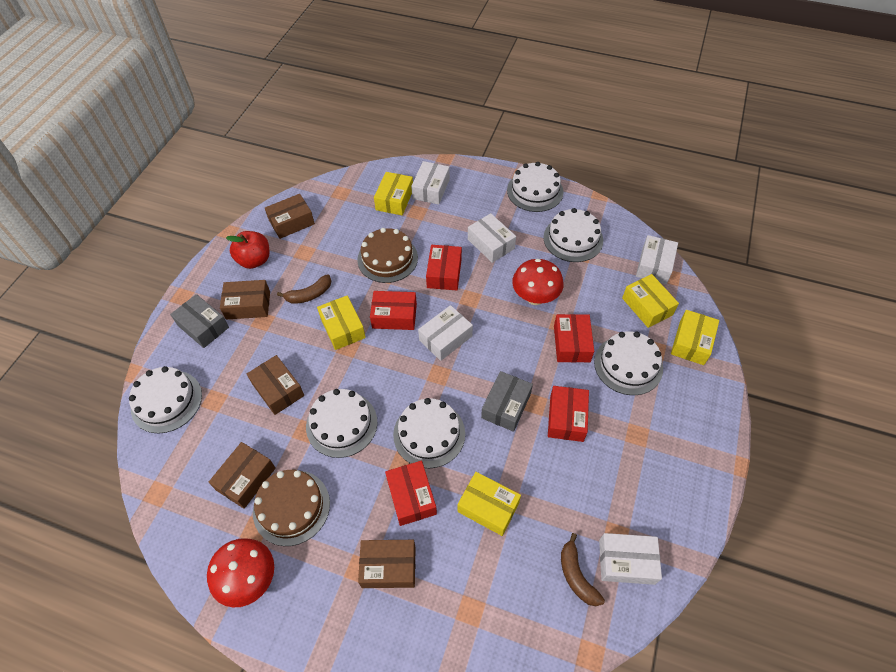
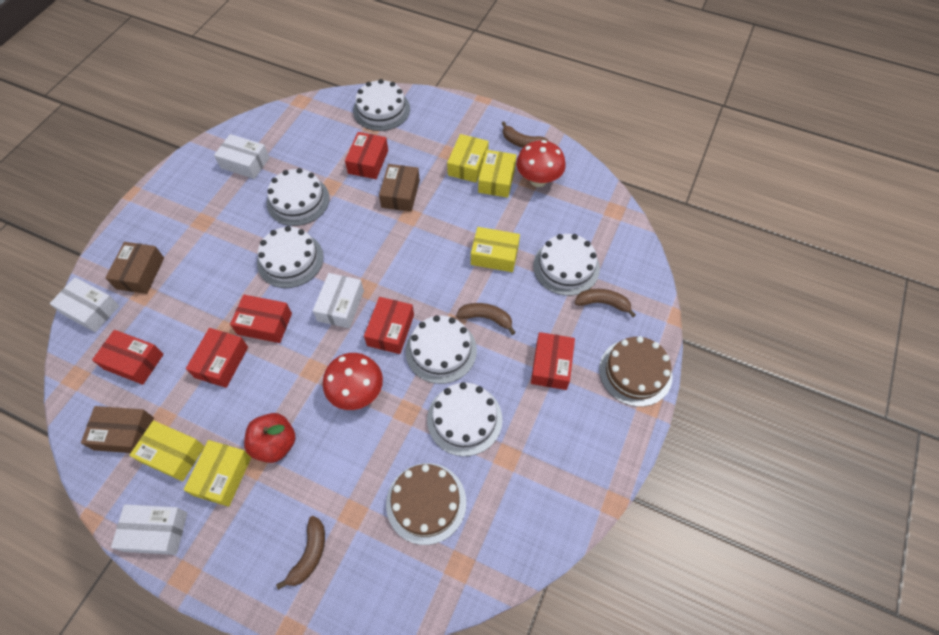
brown banana: [277,274,331,304] [561,533,605,606] = 2 -> [276,516,325,590] [456,303,516,335] [501,122,548,148] [575,289,636,317] = 4
brown box: [208,442,276,509] [220,280,270,320] [247,355,304,415] [265,194,315,239] [358,540,416,588] = 5 -> [81,406,154,453] [105,242,164,294] [379,164,420,212] = 3
grey box: [170,294,229,348] [481,371,533,432] = 2 -> none = 0
red box: [370,291,417,330] [385,461,437,526] [426,245,462,290] [548,386,589,442] [554,314,594,363] = 5 -> [92,330,164,385] [186,328,248,388] [230,295,292,343] [345,132,388,179] [364,297,414,354] [531,332,575,390] = 6
white box: [411,161,450,205] [418,305,473,361] [468,213,516,263] [599,533,662,585] [636,235,678,284] = 5 -> [49,277,119,332] [111,504,187,555] [214,134,269,179] [313,273,364,329] = 4

